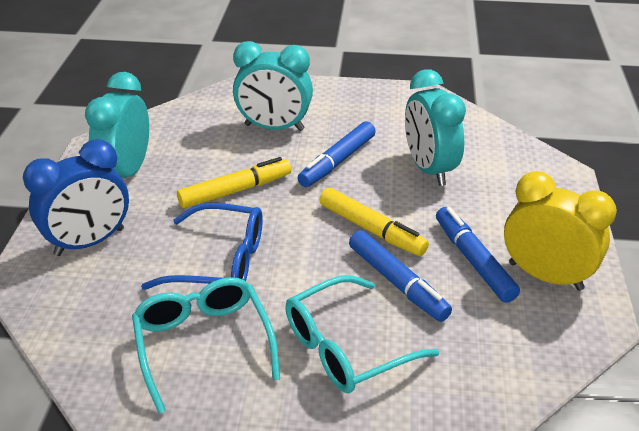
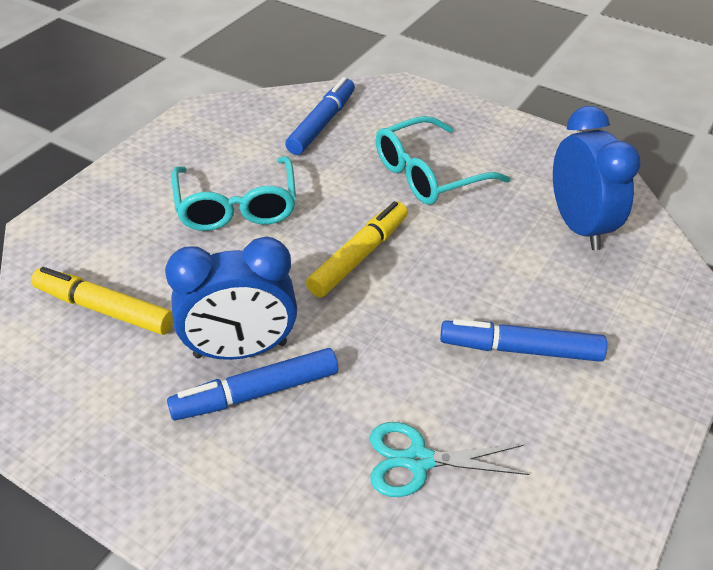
blue clock: [23,139,129,256] = 1 -> [165,236,297,360] [553,106,641,250] = 2
blue glasses: [141,203,263,290] = 1 -> none = 0
turquoise clock: [85,72,149,178] [233,41,313,131] [405,69,466,186] = 3 -> none = 0
turquoise scissors: none = 0 -> [370,422,529,497] = 1
yellow clock: [504,171,617,291] = 1 -> none = 0

